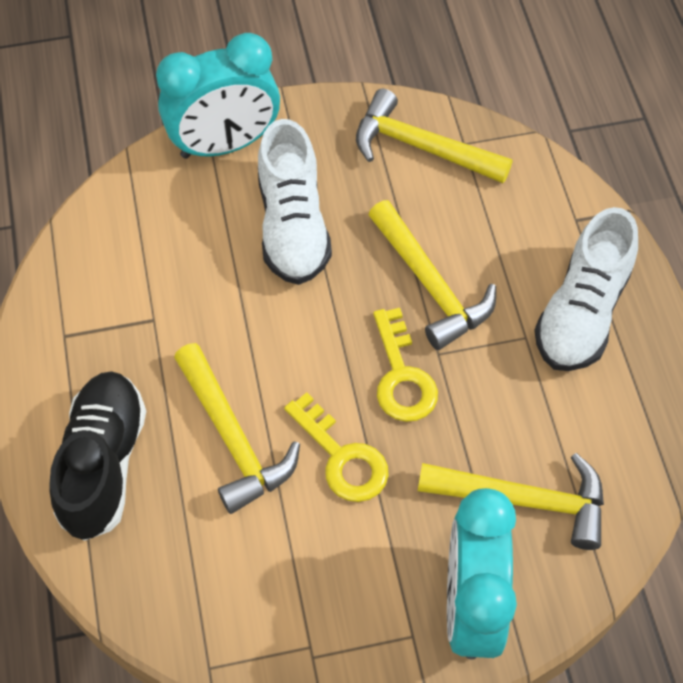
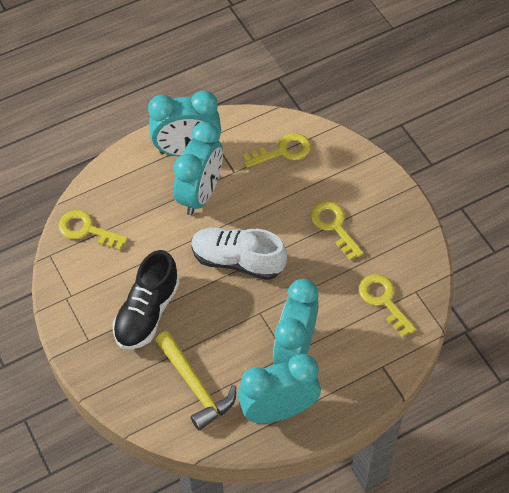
turquoise clock: [156,33,280,159] [447,488,517,660] = 2 -> [148,91,221,156] [173,122,223,215] [238,354,321,423] [273,279,319,365] = 4
white shoe: [258,119,332,285] [534,207,638,371] = 2 -> [191,227,287,280] = 1
yellow hammer: [174,343,300,514] [356,89,512,183] [368,200,496,350] [418,453,604,550] = 4 -> [155,331,237,431] = 1
yellow key: [284,392,389,502] [373,308,438,422] = 2 -> [59,210,128,251] [243,133,311,168] [310,201,364,260] [359,274,416,337] = 4

